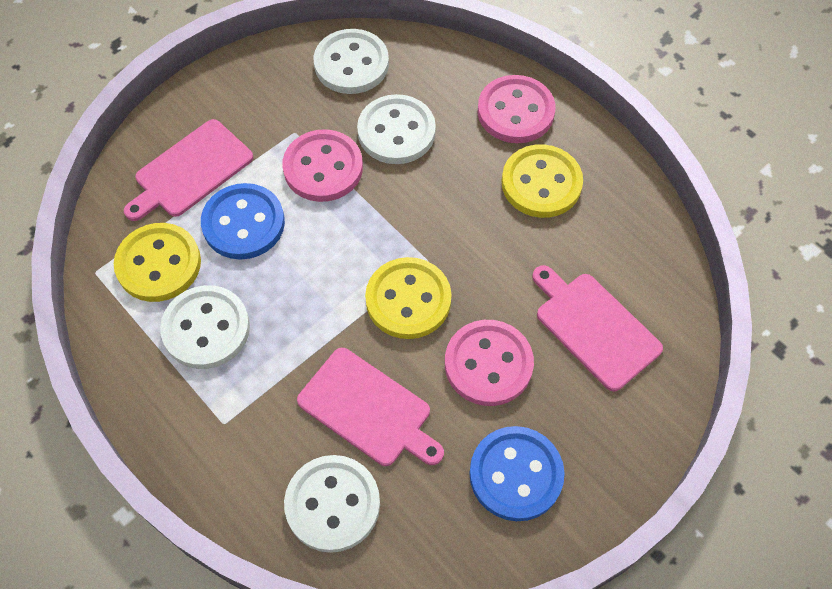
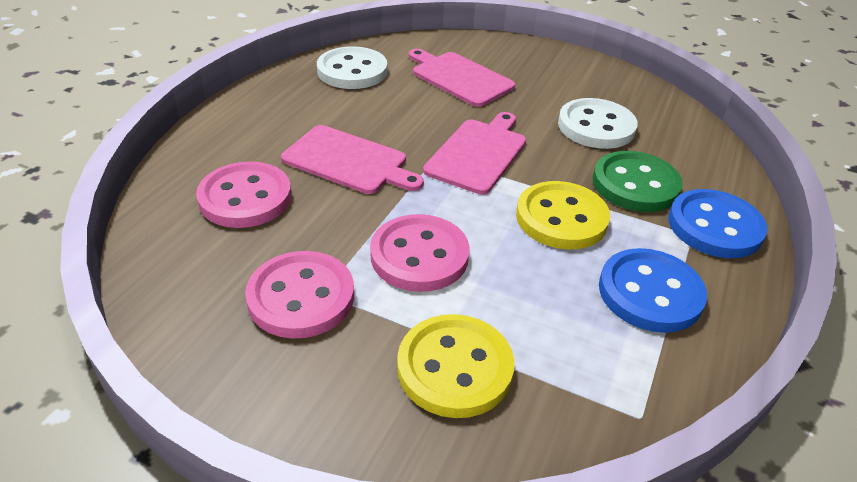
green button: none = 0 -> [593,151,683,212] = 1
white button: [160,285,250,369] [284,455,380,553] [314,29,389,94] [357,94,436,164] = 4 -> [317,46,387,89] [558,98,638,149] = 2
yellow button: [114,223,201,302] [365,257,452,339] [502,144,583,218] = 3 -> [397,314,514,418] [516,181,610,249] = 2

